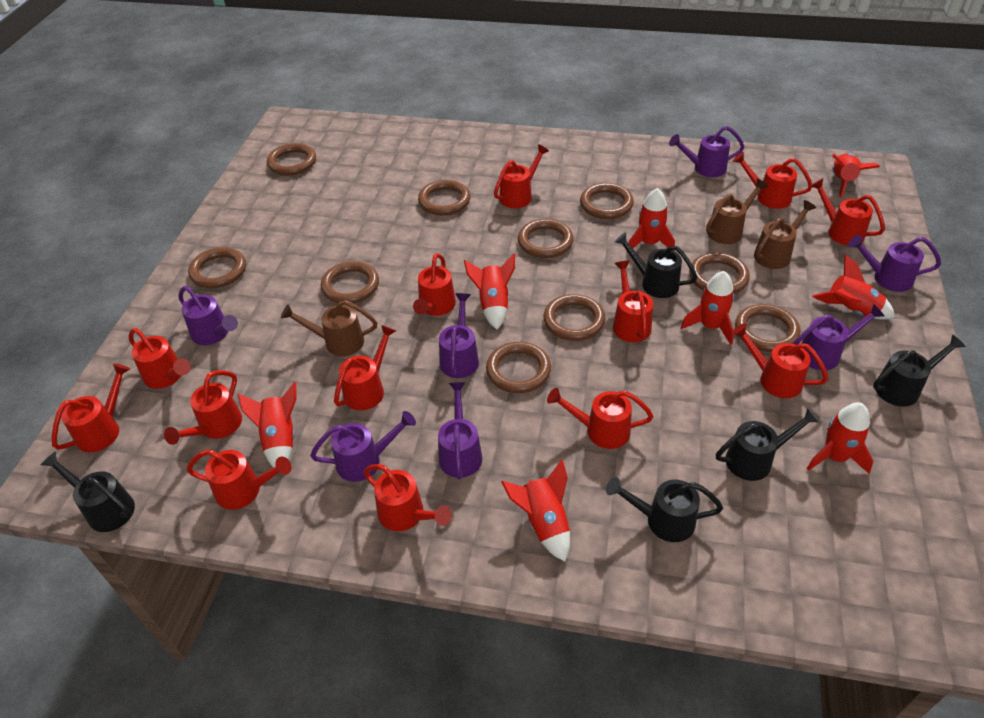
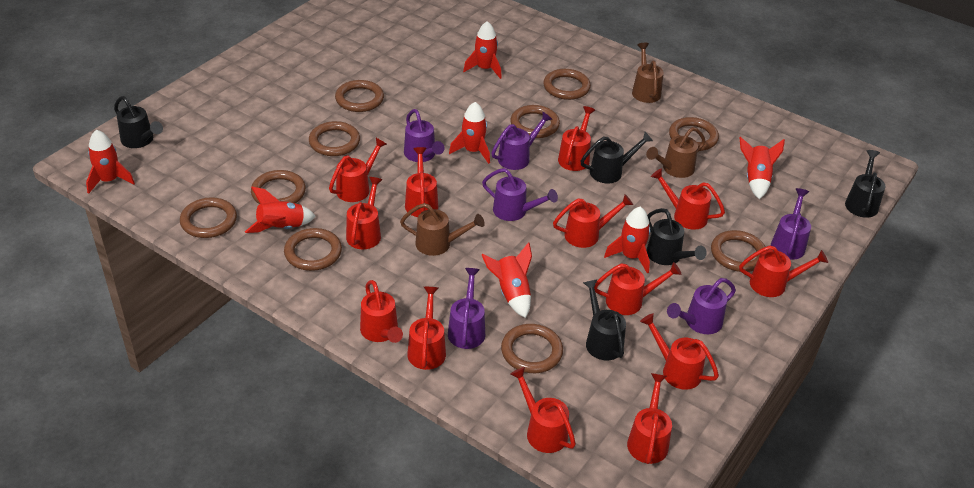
purple watering can: [178,286,238,345] [310,411,416,482] [438,382,483,480] [439,293,479,378] [669,126,744,177] [793,304,885,370] [848,235,941,292] = 7 -> [404,109,445,162] [448,268,485,349] [482,168,558,221] [491,111,552,170] [667,278,736,334] [771,188,811,260] = 6
red rocket: [238,382,297,468] [464,254,515,329] [502,459,570,562] [626,188,675,253] [681,271,734,345] [807,403,873,474] [812,255,895,320] [832,153,880,199] = 8 -> [86,130,135,194] [245,187,316,233] [449,102,490,164] [463,21,502,79] [482,242,532,318] [604,207,650,274] [740,137,785,199] = 7

